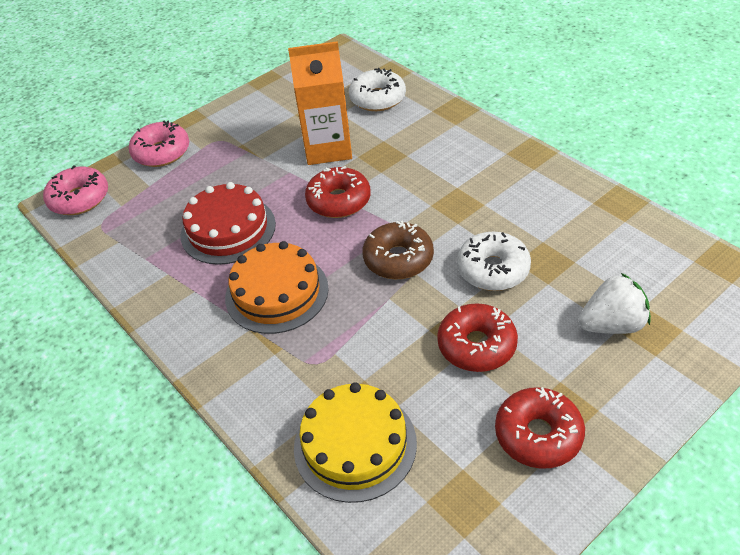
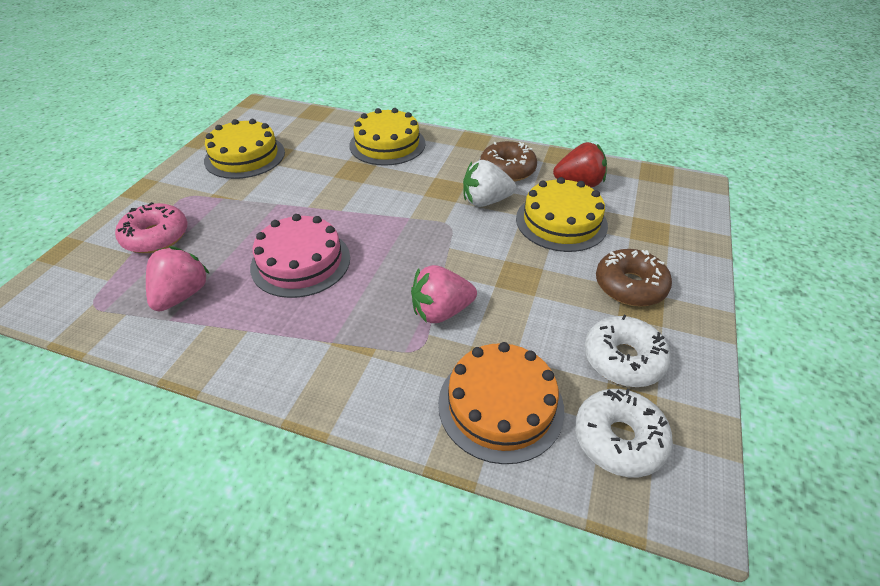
brown donut: [362,220,434,279] = 1 -> [480,141,537,182] [596,249,672,307] = 2
orange carton: [288,41,352,165] = 1 -> none = 0
pink cake: none = 0 -> [250,214,350,298] = 1
pink donut: [43,165,108,215] [129,120,189,167] = 2 -> [115,202,188,253] = 1
pink strawberry: none = 0 -> [146,246,210,312] [411,265,477,323] = 2
red cake: [180,182,276,265] = 1 -> none = 0
red donut: [305,166,371,218] [437,303,518,372] [495,387,585,469] = 3 -> none = 0
red strawberry: none = 0 -> [553,142,607,187] = 1
yellow cake: [294,382,417,503] = 1 -> [204,119,285,179] [349,108,426,166] [516,177,608,252] = 3

